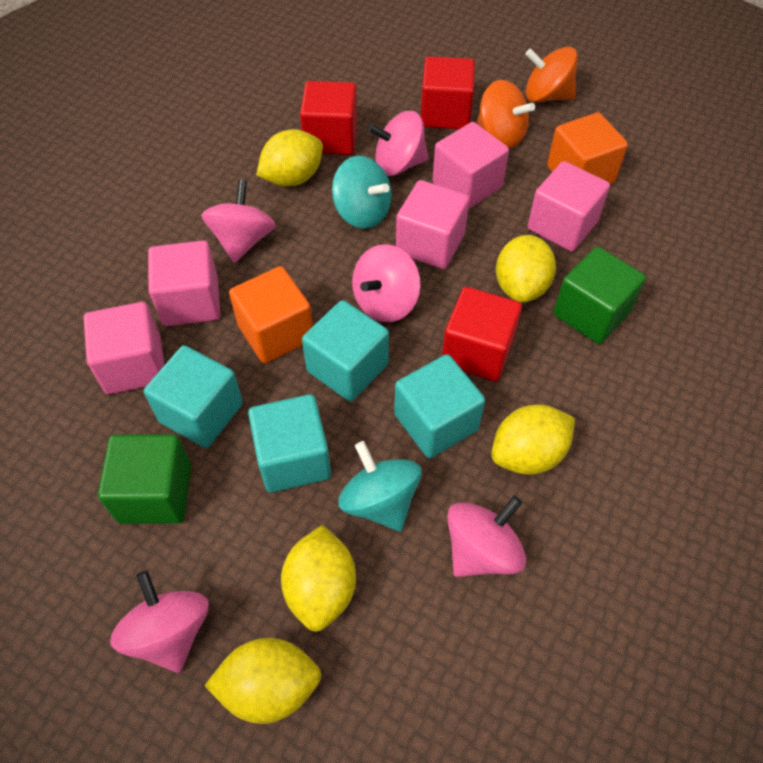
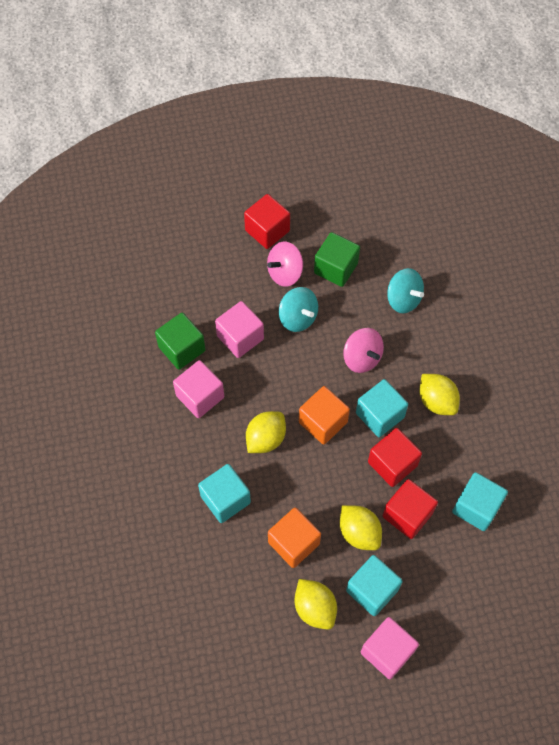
orange spinning top: [477,80,535,148] [525,47,578,103] = 2 -> none = 0
pink cube: [83,302,164,394] [148,240,220,326] [396,180,469,269] [432,122,509,209] [528,161,610,252] = 5 -> [173,360,224,418] [215,301,264,358] [361,617,419,679] = 3
pink spinning top: [110,570,209,673] [201,180,276,263] [352,244,421,322] [368,111,428,176] [447,496,526,577] = 5 -> [267,242,303,287] [343,328,384,373] = 2
yellow lemon: [204,638,322,724] [256,129,323,186] [281,525,356,632] [491,405,575,475] [496,235,556,303] = 5 -> [246,411,286,453] [294,579,337,629] [340,505,382,550] [420,374,460,415] = 4

